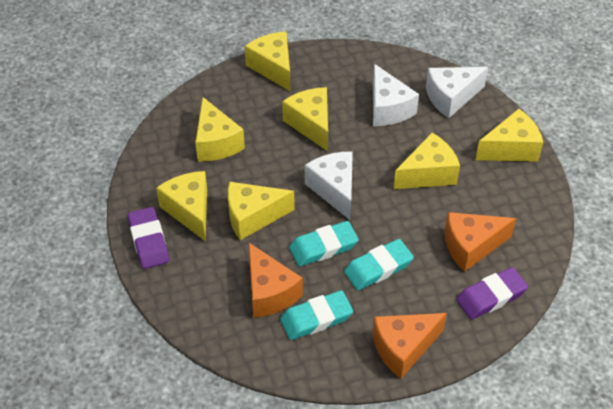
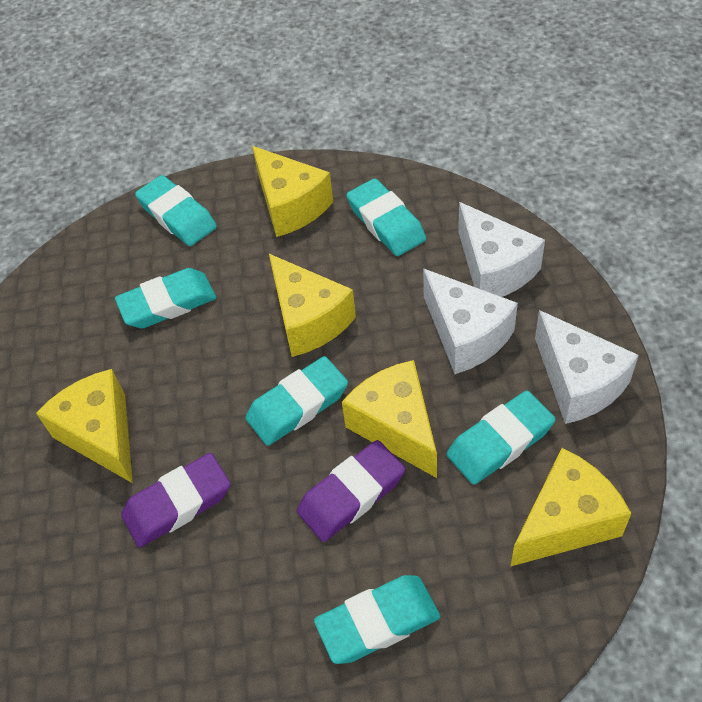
orange cheese: [249,243,303,318] [373,313,447,379] [445,212,516,272] = 3 -> none = 0
turquoise eraser: [280,290,353,340] [289,221,359,267] [344,239,414,290] = 3 -> [115,268,216,328] [135,175,217,246] [245,356,348,446] [314,575,440,664] [346,178,426,256] [447,391,556,485] = 6
yellow cheese: [156,171,207,241] [195,97,245,161] [228,182,295,240] [245,31,290,91] [282,87,328,151] [394,133,460,189] [476,109,543,162] = 7 -> [36,369,133,483] [252,146,333,237] [269,254,356,357] [342,360,437,478] [510,448,631,567] = 5

